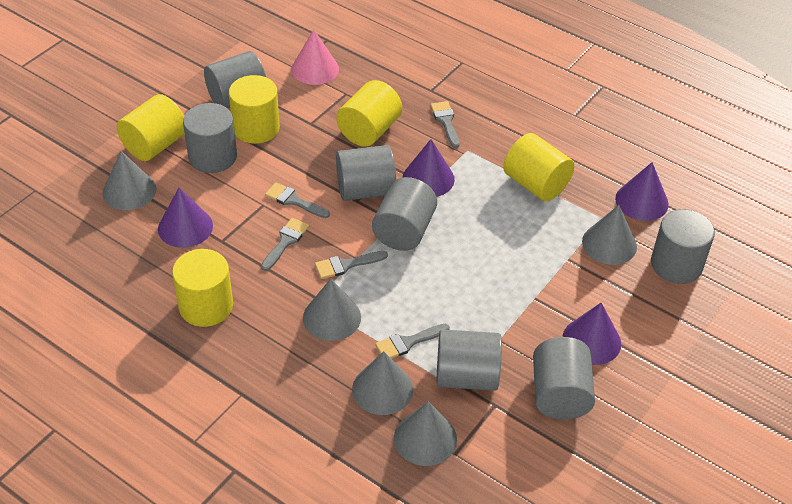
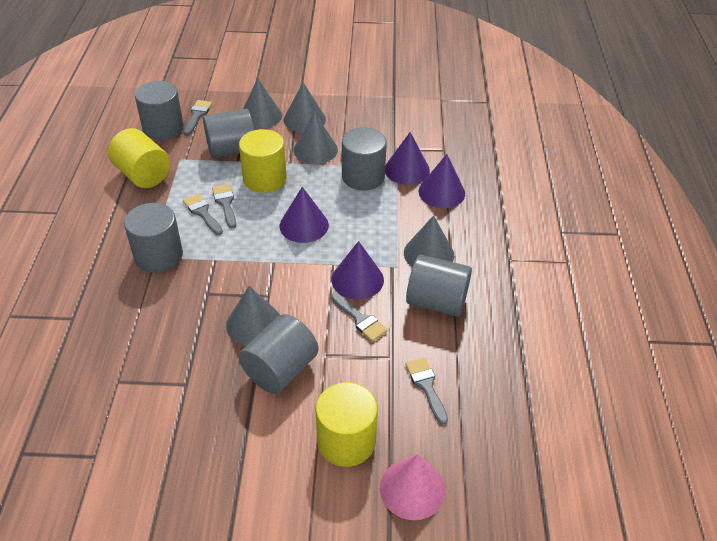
grey cylinder: [183,103,237,173] [204,51,266,109] [336,145,396,201] [372,177,437,251] [436,330,502,391] [533,337,595,419] [651,209,715,284] = 7 -> [124,203,183,273] [135,81,184,140] [203,109,254,158] [239,314,318,394] [342,128,387,190] [406,255,472,317] = 6
yellow cylinder: [117,94,185,161] [172,249,233,327] [229,75,280,144] [336,80,402,147] [503,133,574,201] = 5 -> [108,128,170,188] [239,129,286,193] [316,382,378,467] = 3

